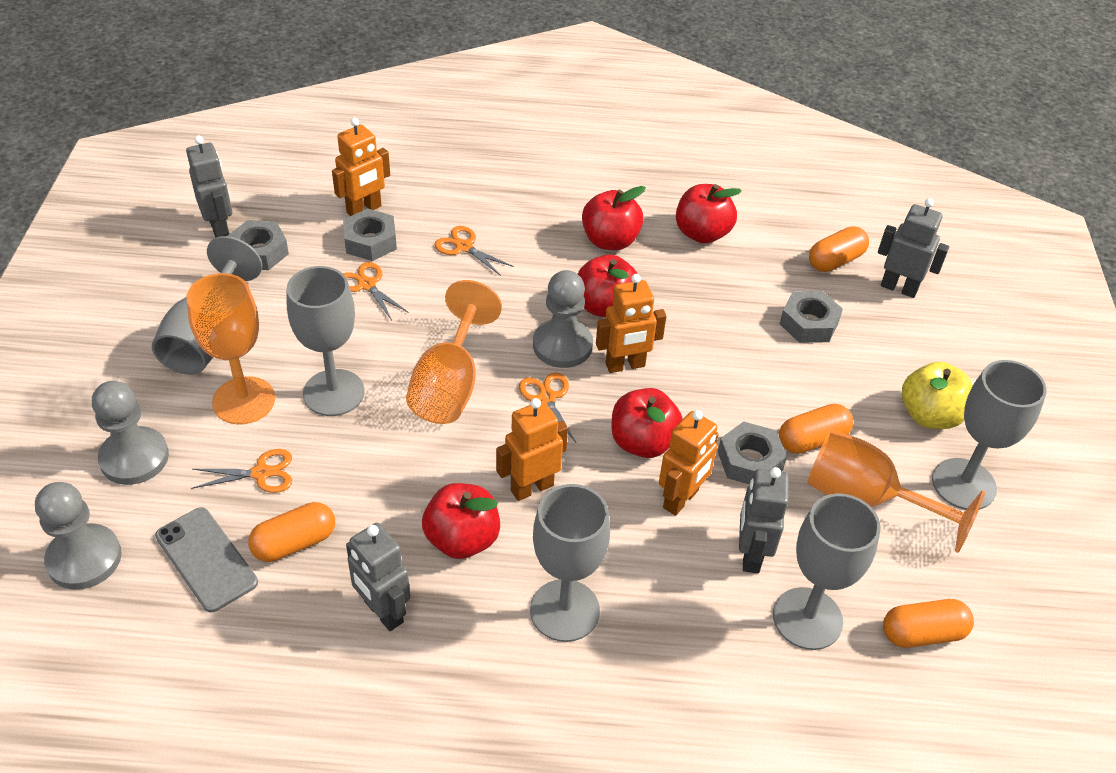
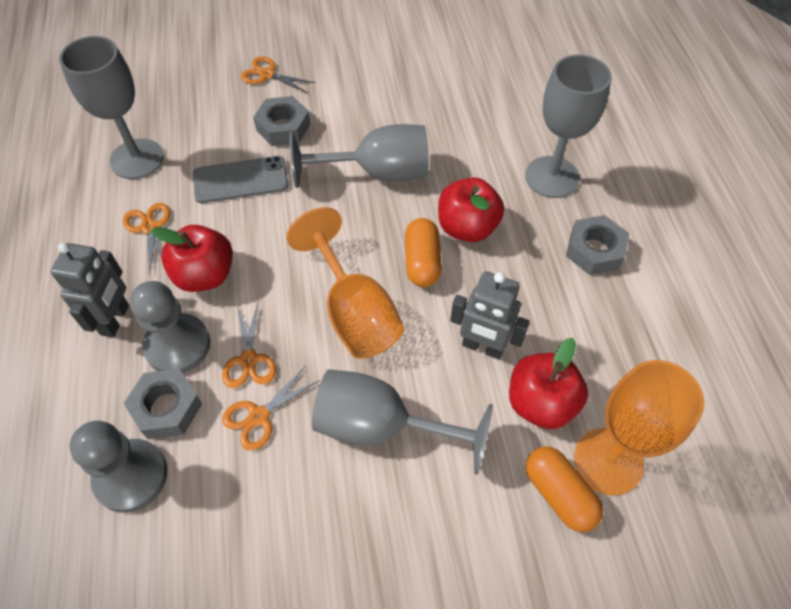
grey goblet: [152,236,262,375] [286,266,365,416] [530,484,610,642] [773,493,881,650] [932,360,1047,510] = 5 -> [59,36,164,179] [290,124,429,188] [312,369,493,475] [526,54,612,198] = 4
grey nut: [227,220,289,270] [343,208,397,261] [718,421,787,485] [780,291,843,343] = 4 -> [123,369,202,439] [253,96,311,146] [566,215,629,275] = 3
grey pawn: [35,482,122,590] [92,381,169,485] [533,270,593,368] = 3 -> [70,421,167,513] [130,281,210,373] = 2
grey robot: [186,136,232,238] [346,523,410,631] [739,467,789,573] [878,198,949,298] = 4 -> [50,242,129,338] [450,271,530,359] = 2
orange capsule: [248,502,335,562] [779,404,854,454] [809,226,869,272] [883,599,974,648] = 4 -> [405,218,442,287] [526,446,603,532] = 2
orange goblet: [187,273,275,424] [406,280,502,424] [807,430,985,553] = 3 -> [286,207,404,359] [574,360,704,496] = 2
orange robot: [332,118,390,216] [496,398,568,501] [596,274,666,373] [659,410,719,516] = 4 -> none = 0
red apple: [422,483,500,559] [578,255,641,317] [582,186,646,250] [611,388,683,458] [676,184,742,244] = 5 -> [151,225,233,292] [438,177,504,242] [509,338,588,429] = 3
yellow apple: [902,362,973,429] = 1 -> none = 0

